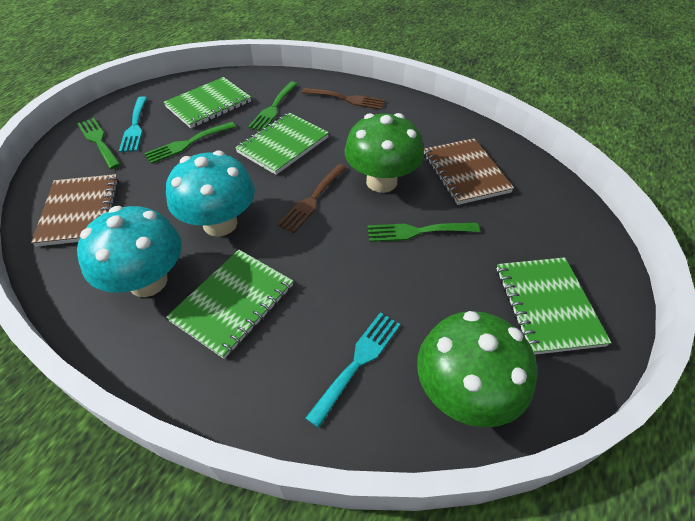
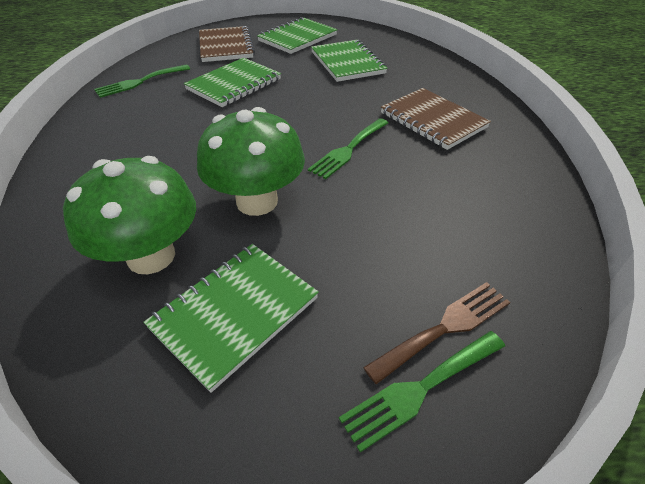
brown fork: [277,164,347,233] [302,88,385,110] = 2 -> [363,282,510,384] = 1
green fork: [77,118,121,169] [144,122,236,164] [248,81,298,130] [367,223,480,242] = 4 -> [94,64,190,98] [308,118,388,179] [339,331,505,452] = 3
turquoise fork: [119,97,147,152] [305,313,400,428] = 2 -> none = 0
turquoise mushroom: [77,206,182,297] [166,151,255,237] = 2 -> none = 0

